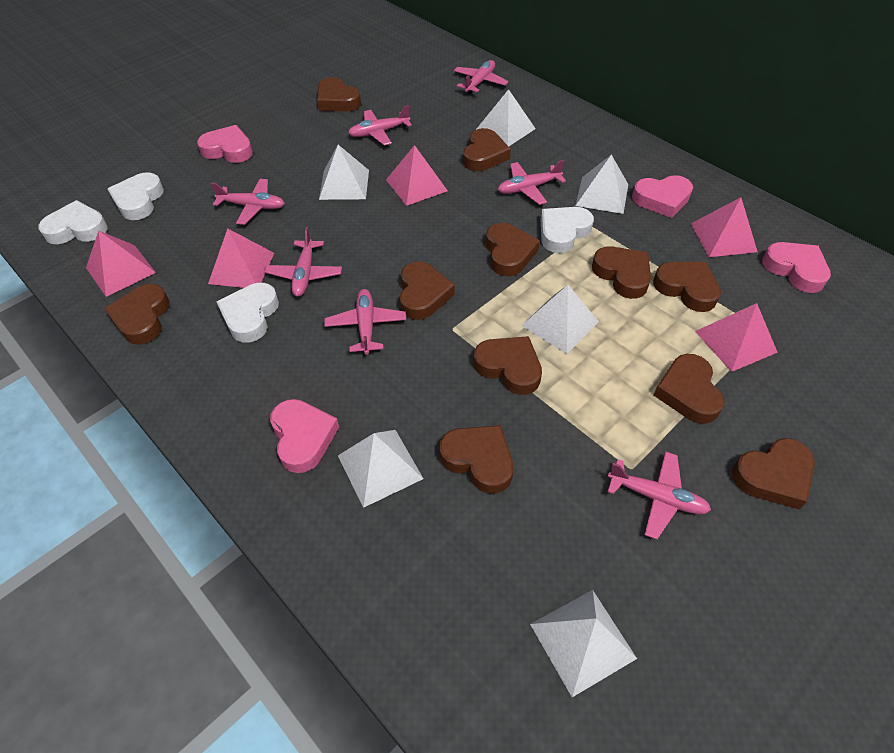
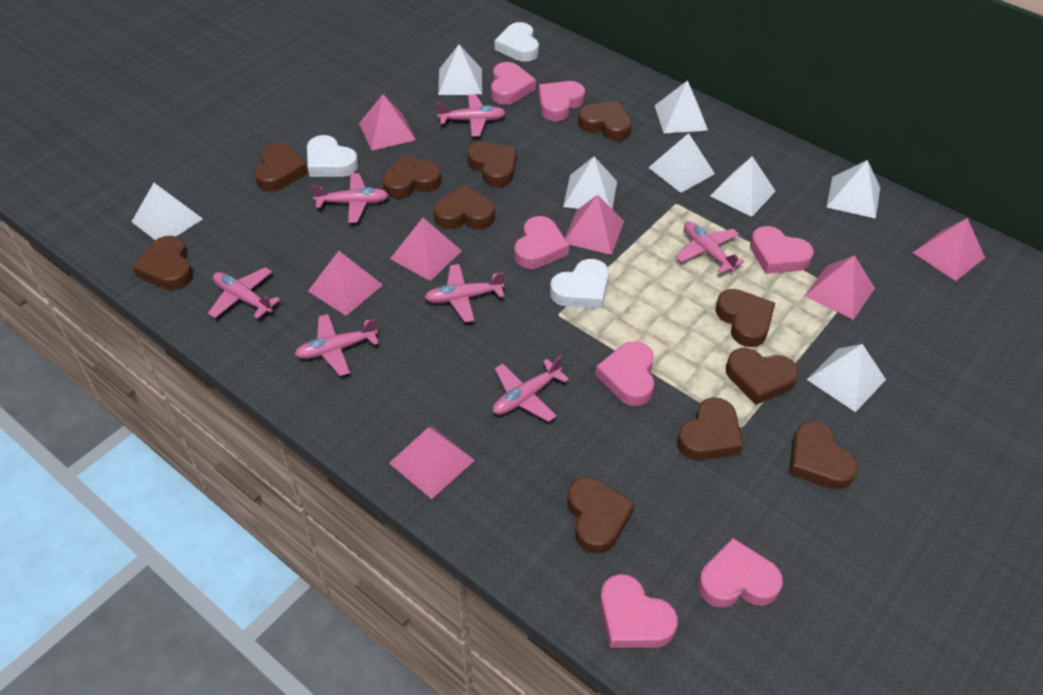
pink heart: [197,125,253,163] [270,399,339,473] [632,175,693,218] [762,242,831,293] = 4 -> [491,62,536,105] [514,216,569,269] [539,81,585,121] [595,341,654,406] [600,574,678,648] [698,538,783,608] [750,226,814,274] = 7
pink pyramid: [86,231,156,297] [208,229,274,288] [386,145,448,206] [691,197,758,257] [695,303,778,372] = 5 -> [308,251,383,316] [359,94,416,151] [389,426,475,499] [390,218,462,281] [565,195,624,255] [805,255,875,320] [913,218,985,281] = 7
white heart: [38,200,108,244] [108,172,164,220] [216,283,279,343] [541,207,594,253] = 4 -> [307,135,358,177] [495,22,539,62] [550,259,609,309] = 3
white pyramid: [319,145,369,200] [338,430,424,508] [476,89,536,146] [521,285,599,354] [530,590,637,697] [575,154,628,214] = 6 -> [132,183,203,240] [438,45,482,95] [563,157,617,209] [648,133,715,193] [654,80,708,133] [710,156,776,217] [807,344,886,412] [826,160,880,219] = 8

